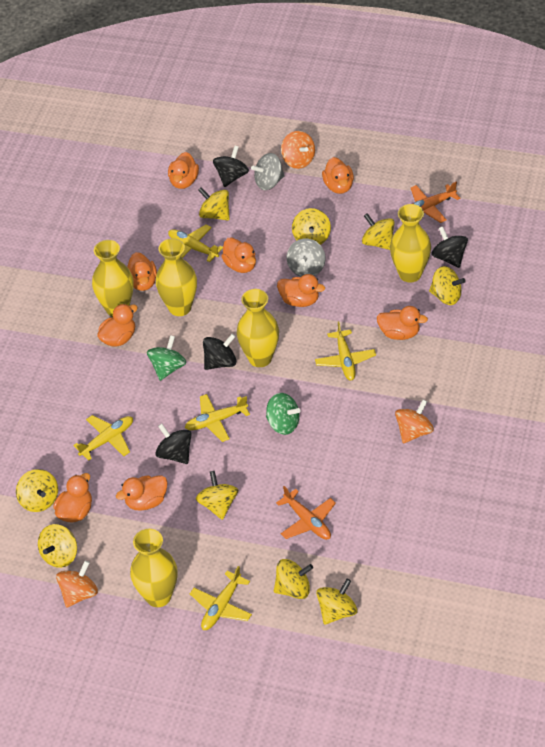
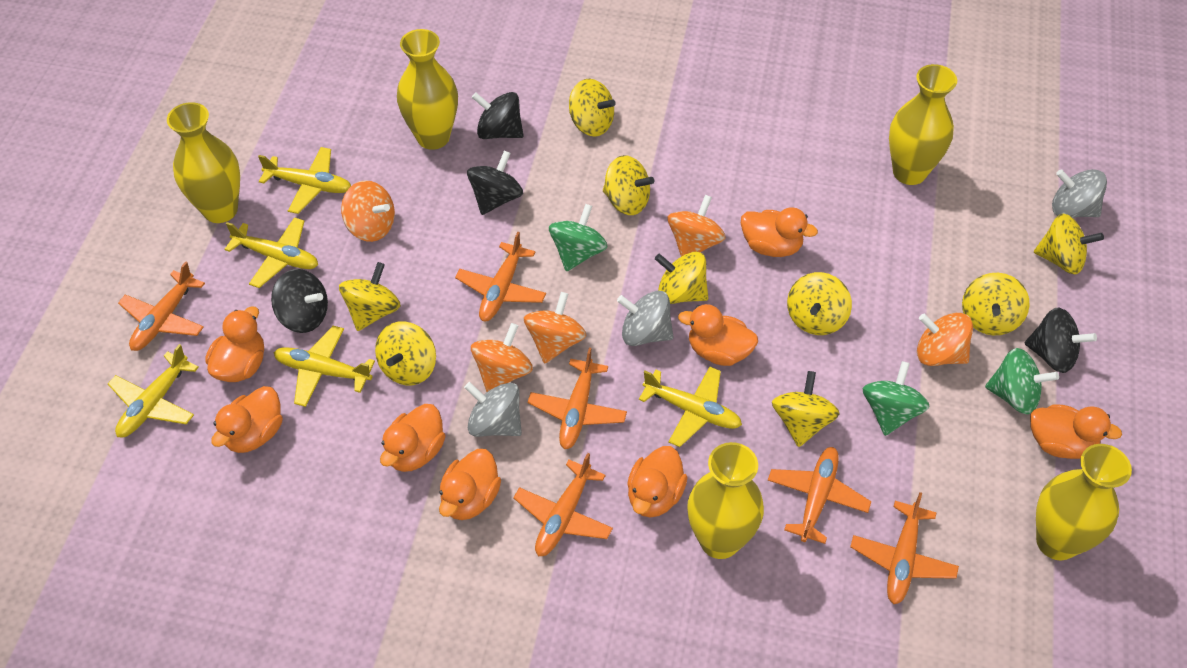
green spinning top: [147,335,186,381] [266,393,301,435] = 2 -> [549,204,608,271] [863,361,930,436] [985,348,1059,414] = 3
grey spinning top: [251,153,285,190] [287,238,326,277] = 2 -> [464,382,522,437] [617,291,674,346] [1052,169,1107,218] = 3
orange duck: [53,473,92,523] [97,304,138,347] [116,475,168,511] [126,252,157,291] [168,152,199,189] [221,237,256,273] [277,274,325,307] [322,157,354,194] [377,306,428,340] = 9 -> [205,307,264,382] [211,386,283,453] [380,404,445,472] [439,449,501,520] [627,446,688,518] [678,304,758,366] [741,207,818,257] [1030,404,1122,459] = 8
orange plane: [276,486,336,540] [411,182,460,223] = 2 -> [118,261,205,351] [455,232,546,322] [513,453,613,556] [528,348,627,449] [768,447,872,544] [850,492,959,604] = 6
orange spinning top: [56,561,98,608] [281,131,315,169] [395,400,434,443] = 3 -> [341,180,395,242] [471,323,533,392] [524,292,587,364] [668,195,726,257] [917,313,973,366] = 5

